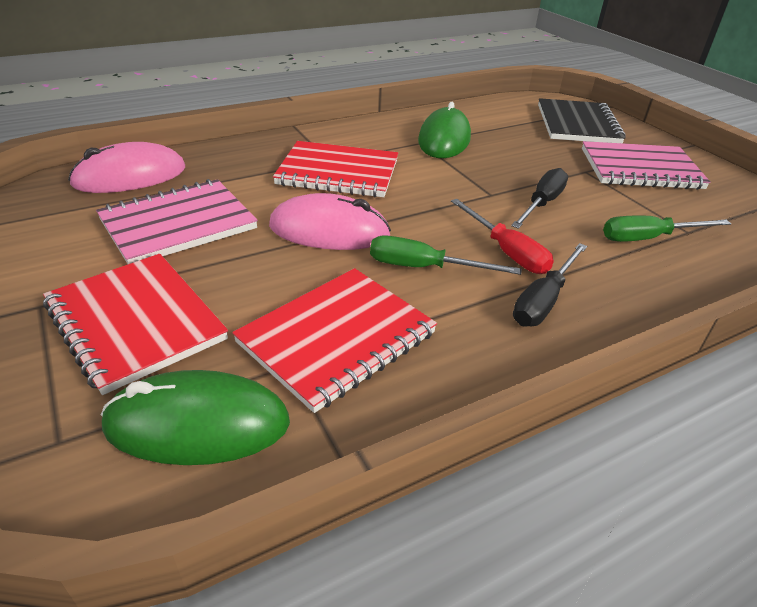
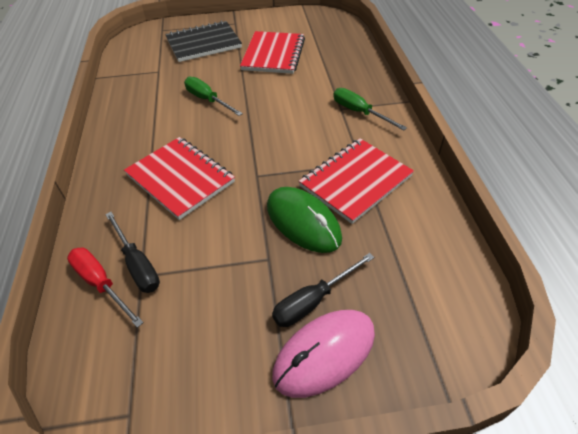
green mouse: [101,370,290,465] [418,102,471,158] = 2 -> [267,187,342,253] = 1
pink mouse: [68,142,185,193] [269,193,391,250] = 2 -> [272,310,375,398] = 1
pink notebook: [96,179,258,264] [582,141,711,190] = 2 -> none = 0

